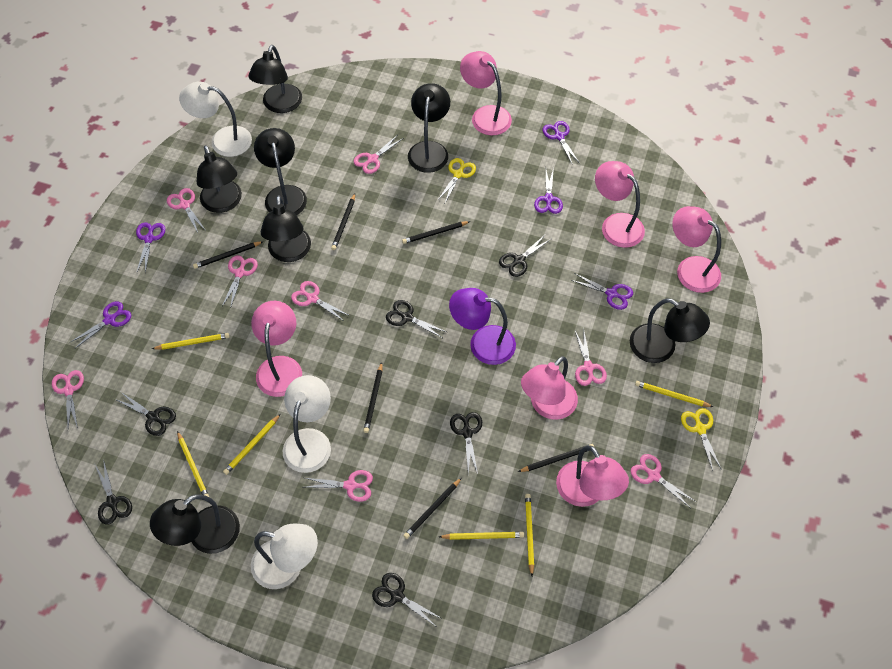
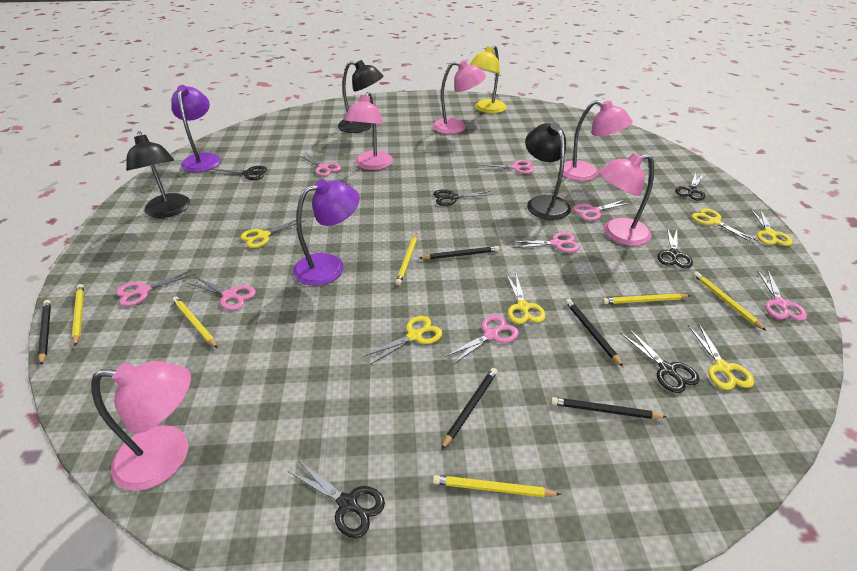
black lamp: [150,494,240,554] [197,145,242,213] [249,45,302,113] [254,128,307,215] [261,195,311,262] [408,83,450,173] [630,298,710,363] = 7 -> [126,131,190,218] [338,60,383,133] [525,122,571,220] = 3
black pencil: [193,241,263,269] [331,194,355,250] [363,362,382,433] [402,221,471,244] [403,478,462,539] [518,444,594,472] = 6 -> [38,300,51,366] [420,246,499,259] [441,368,498,450] [551,397,666,419] [565,299,623,367] = 5
pink lamp: [251,301,302,397] [460,51,512,135] [521,356,578,420] [556,445,629,507] [595,161,645,248] [672,206,721,293] = 6 -> [91,361,191,491] [344,92,393,170] [433,60,486,134] [559,100,633,181] [599,153,654,246] = 5
purple lamp: [449,288,516,365] = 1 -> [171,85,221,172] [293,179,360,286] = 2
purple scissors: [71,301,131,348] [136,222,165,273] [534,167,563,214] [543,121,579,163] [571,273,633,310] = 5 -> none = 0
white lamp: [179,82,252,157] [251,524,318,589] [283,375,331,473] = 3 -> none = 0
yellow lamp: none = 0 -> [469,45,507,113] = 1
yellow scissors: [437,158,476,203] [681,408,722,471] = 2 -> [240,220,306,248] [364,316,442,365] [506,274,546,324] [688,324,754,390] [692,208,758,243] [751,209,792,246] = 6

